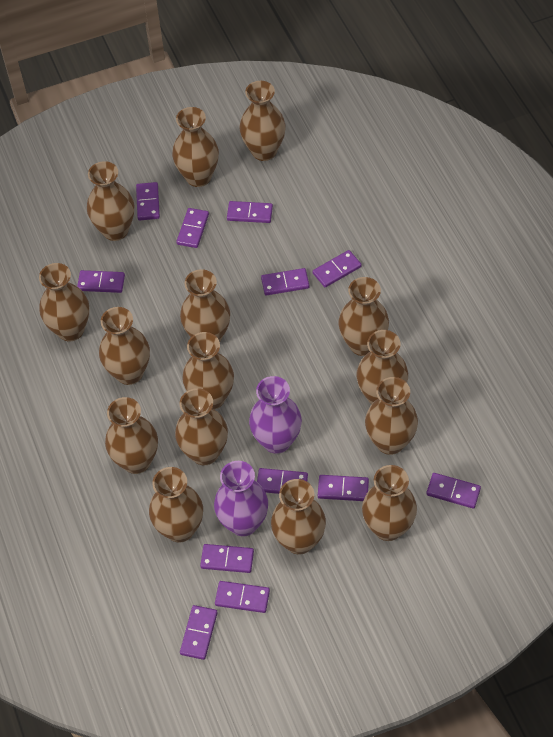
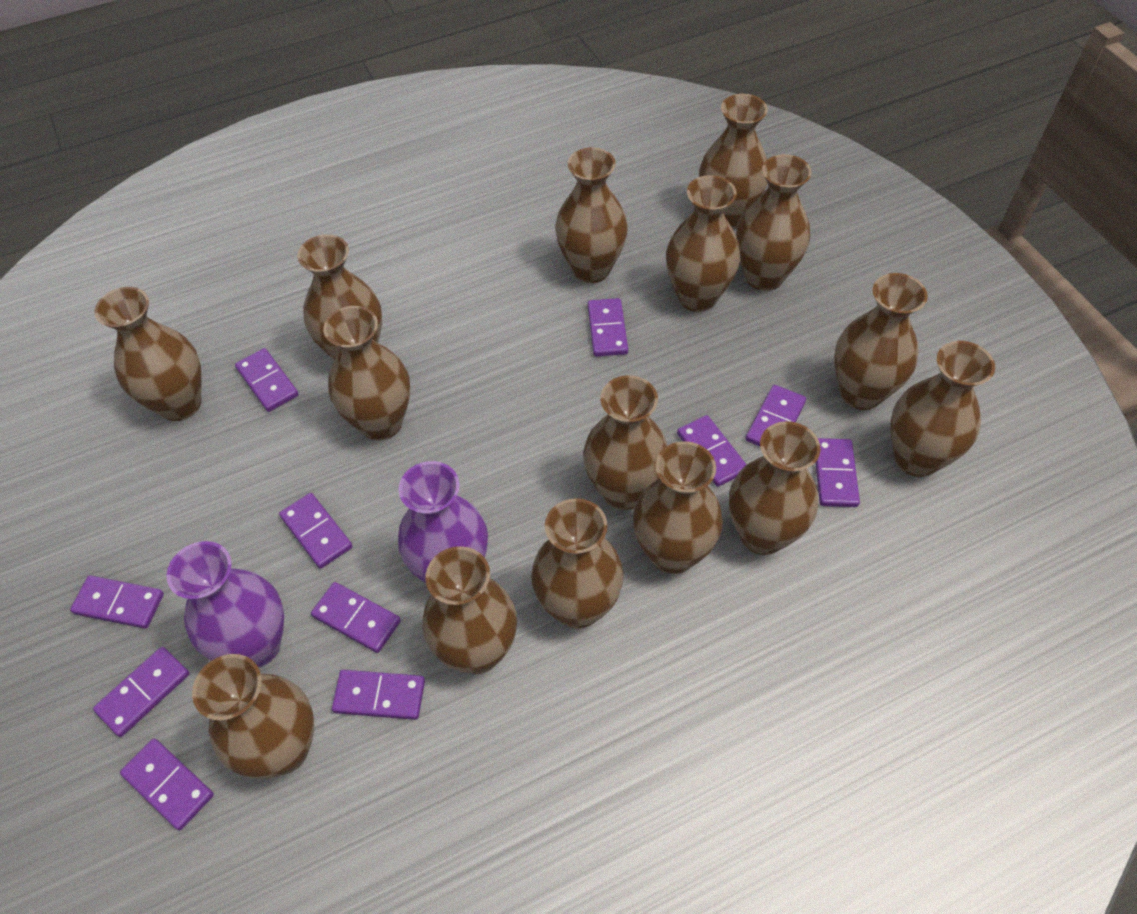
purple domino: [77,270,125,293] [136,182,160,221] [176,208,209,248] [180,605,218,660] [200,544,254,573] [215,581,270,613] [227,201,273,223] [257,468,308,494] [261,268,309,295] [313,250,362,287] [318,475,369,501] [426,473,481,509] = 12 -> [70,575,164,629] [93,647,189,737] [120,739,214,830] [235,348,299,412] [279,493,352,569] [311,582,401,653] [332,670,425,720] [588,298,628,357] [677,415,747,487] [746,385,806,446] [815,438,860,507] = 11

